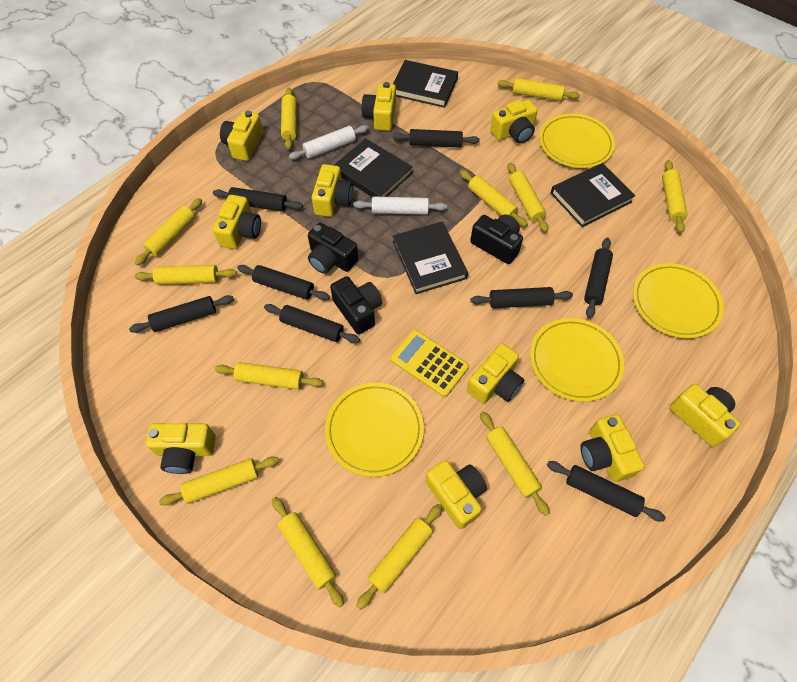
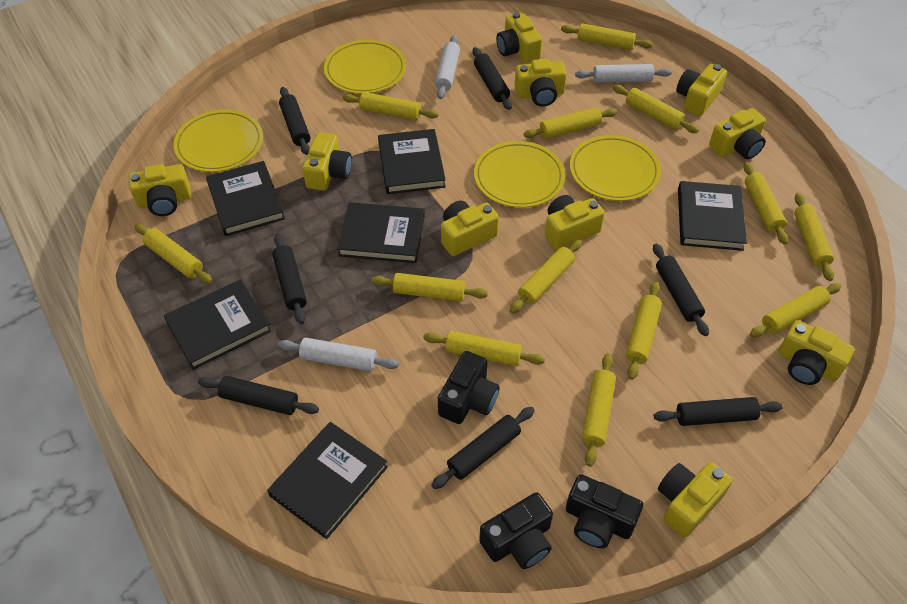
black book: [334,138,413,197] [393,60,458,108] [393,222,468,294] [551,163,635,227] = 4 -> [164,279,271,370] [206,161,285,236] [267,422,388,539] [337,202,425,263] [378,129,446,194] [678,181,747,251] = 6
black rolling pin: [129,295,234,333] [213,187,303,212] [237,265,330,300] [264,304,360,343] [392,129,480,148] [470,287,573,308] [547,461,666,522] [584,238,613,318] = 8 -> [198,376,319,415] [272,234,307,324] [279,87,310,155] [431,407,535,489] [472,47,512,110] [653,244,709,336] [654,397,783,426] = 7
white rolling pin: [289,125,369,160] [353,196,447,215] = 2 -> [278,338,399,371] [435,35,460,99] [575,64,672,83] = 3
yellow calculator: [390,330,469,397] = 1 -> none = 0
yellow rolling pin: [135,198,202,266] [135,265,237,285] [159,457,279,506] [215,362,323,390] [272,497,344,607] [281,88,297,149] [356,504,442,610] [460,170,528,227] [480,411,549,516] [497,78,580,101] [507,163,548,232] [662,160,687,233] = 12 -> [134,224,212,284] [343,92,439,120] [371,273,488,301] [423,331,545,366] [510,239,582,313] [524,107,617,139] [561,23,653,50] [582,353,616,467] [613,85,699,133] [626,282,662,380] [743,162,788,245] [750,283,842,338] [794,193,834,281] = 13

